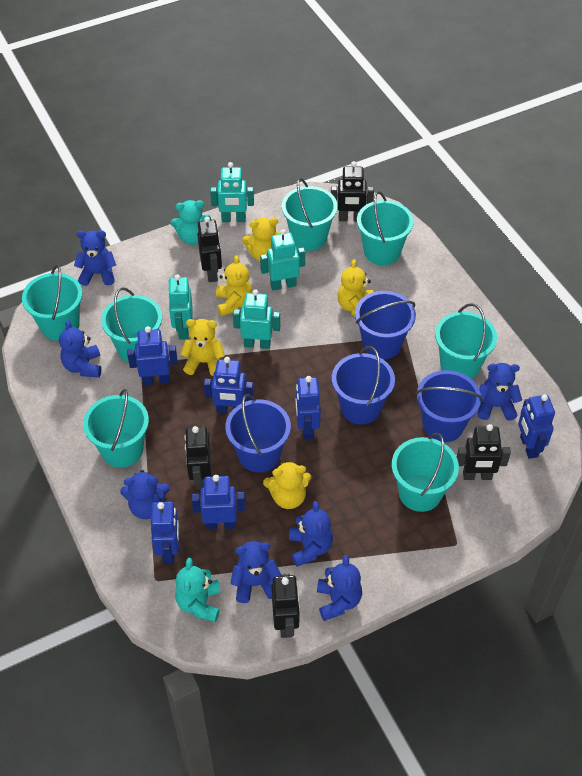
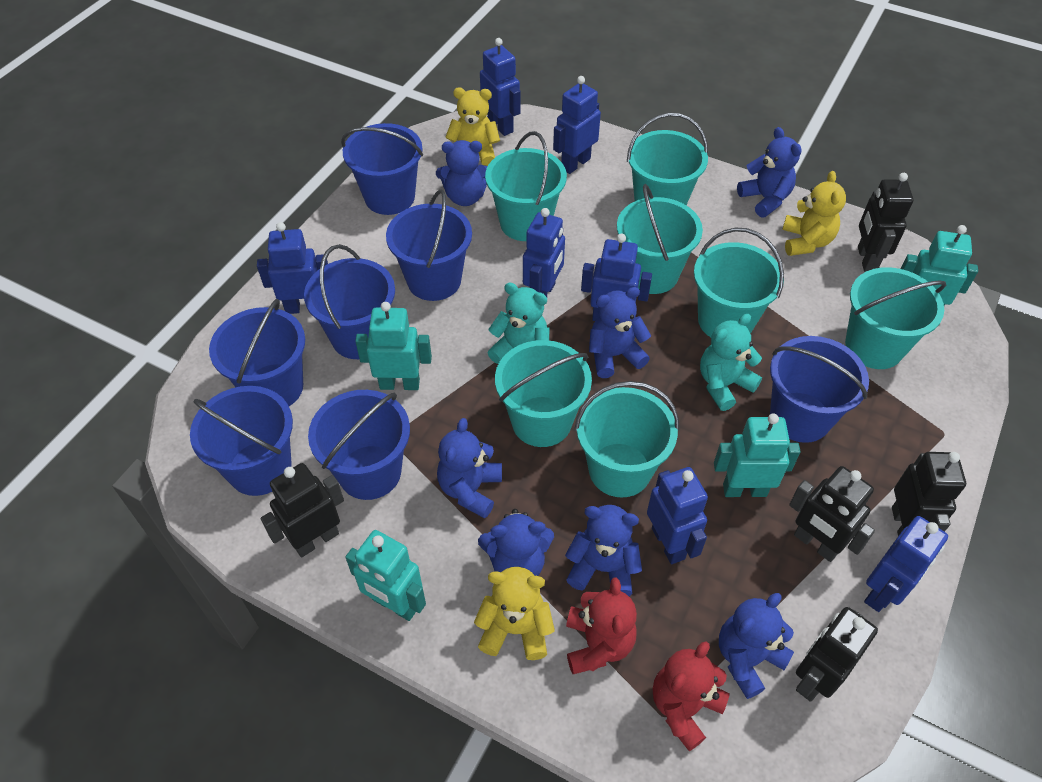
blue bucket: [225,394,291,472] [332,346,395,424] [355,291,416,360] [415,370,482,442] = 4 -> [190,386,293,496] [209,299,305,406] [304,244,395,359] [308,390,410,500] [341,123,423,215] [386,189,472,301] [770,336,869,443] = 7
blue robot: [127,326,178,385] [151,502,179,564] [191,475,246,530] [204,357,254,414] [295,376,321,440] [518,394,555,459] = 6 -> [257,222,328,314] [480,38,521,136] [523,208,565,297] [553,76,601,174] [581,234,652,321] [647,467,708,564] [864,516,948,612] = 7
red teddy bear: none = 0 -> [566,578,637,674] [653,641,730,751] = 2
yellow teddy bear: [180,319,225,376] [216,255,252,316] [242,218,280,261] [263,460,312,509] [338,259,373,316] = 5 -> [445,87,500,166] [474,567,555,660] [782,171,846,256] = 3

